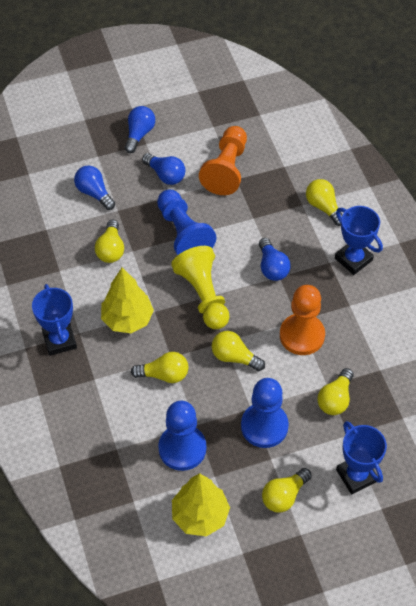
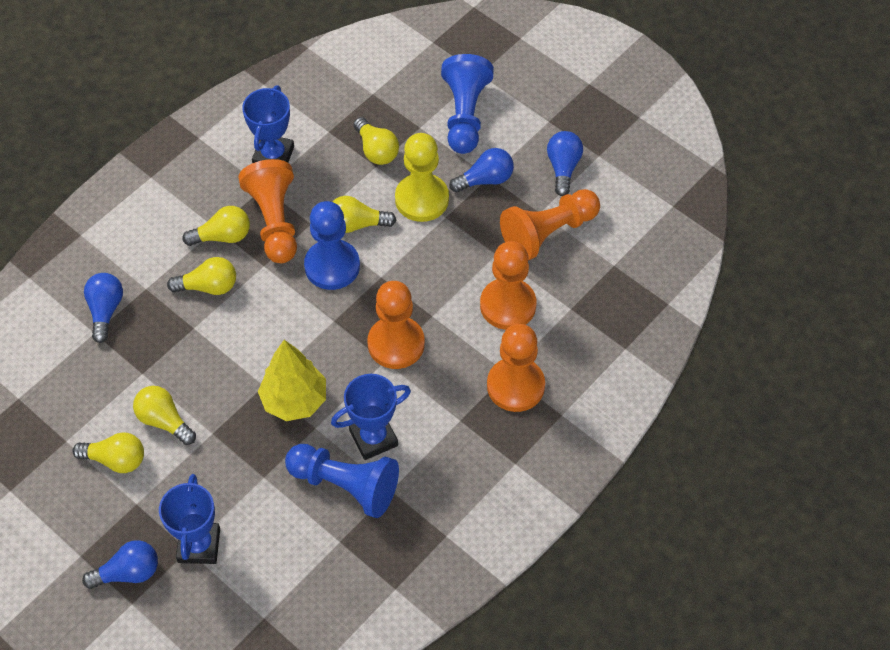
orange pawn: [199,126,247,195] [280,285,325,355] = 2 -> [238,159,297,263] [367,281,425,369] [480,241,536,330] [487,324,545,412] [500,189,600,260] = 5
yellow tree: [101,268,154,333] [172,473,230,537] = 2 -> [258,340,326,421] = 1

